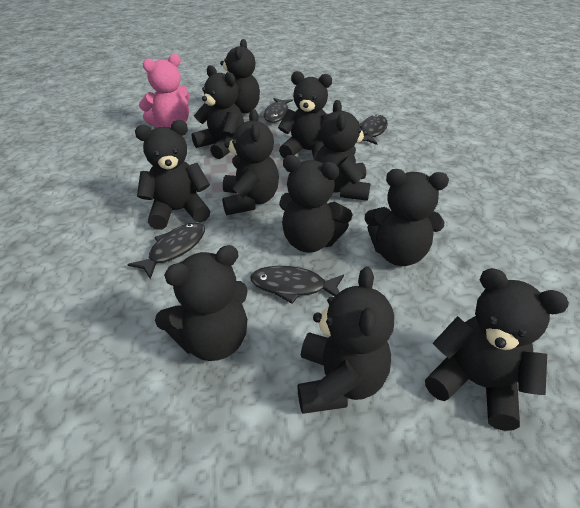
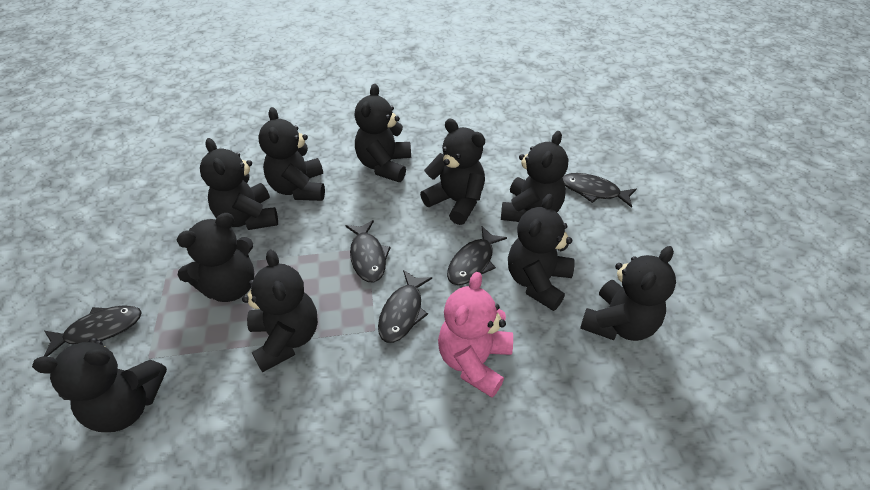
black fish: [127,223,205,279] [250,266,344,303] [264,98,293,123] [359,115,388,145] = 4 -> [44,305,142,357] [345,220,391,282] [378,270,432,343] [447,226,507,285] [562,173,637,208] = 5
black teddy bear: [135,120,210,230] [155,245,247,361] [192,65,244,159] [220,39,260,113] [222,109,279,215] [278,71,332,160] [279,155,353,253] [297,266,394,414] [315,100,371,201] [365,169,449,266] [425,268,569,431] = 11 -> [32,338,167,432] [177,213,254,302] [200,138,278,230] [242,249,318,373] [258,107,325,201] [354,84,411,182] [420,119,485,225] [501,131,568,222] [508,194,575,311] [580,246,676,341] = 10

